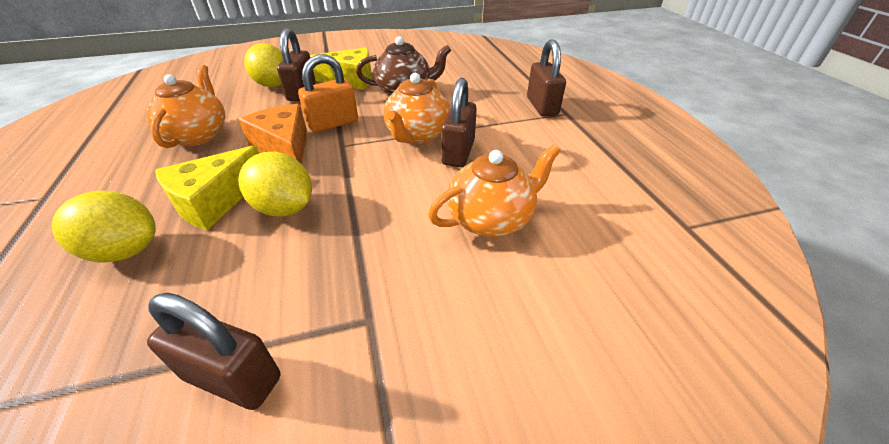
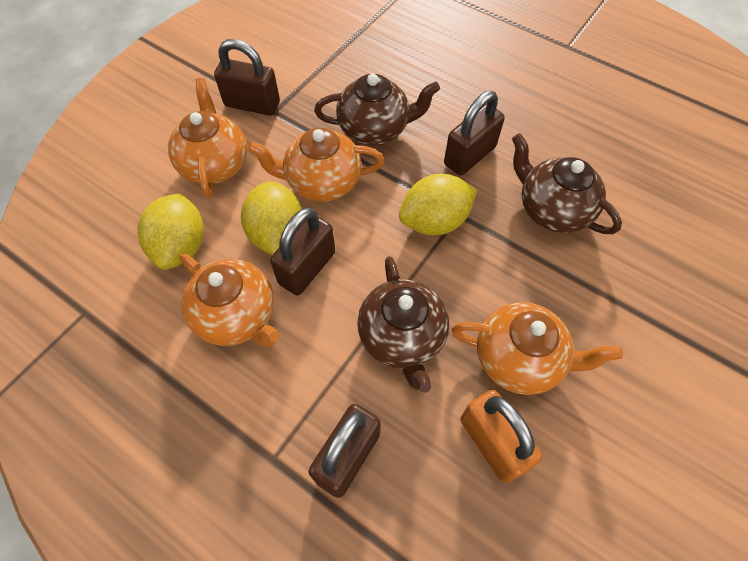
brown teapot: [356,36,451,95] = 1 -> [314,74,440,145] [357,256,449,393] [512,133,622,234] = 3
orange cheese: [239,104,307,164] = 1 -> none = 0
orange teapot: [146,64,225,148] [383,73,450,144] [428,144,561,237] = 3 -> [168,78,247,198] [179,253,280,347] [247,127,384,202] [451,302,623,395] = 4
yellow cheese: [155,145,259,230] [310,47,372,90] = 2 -> none = 0

